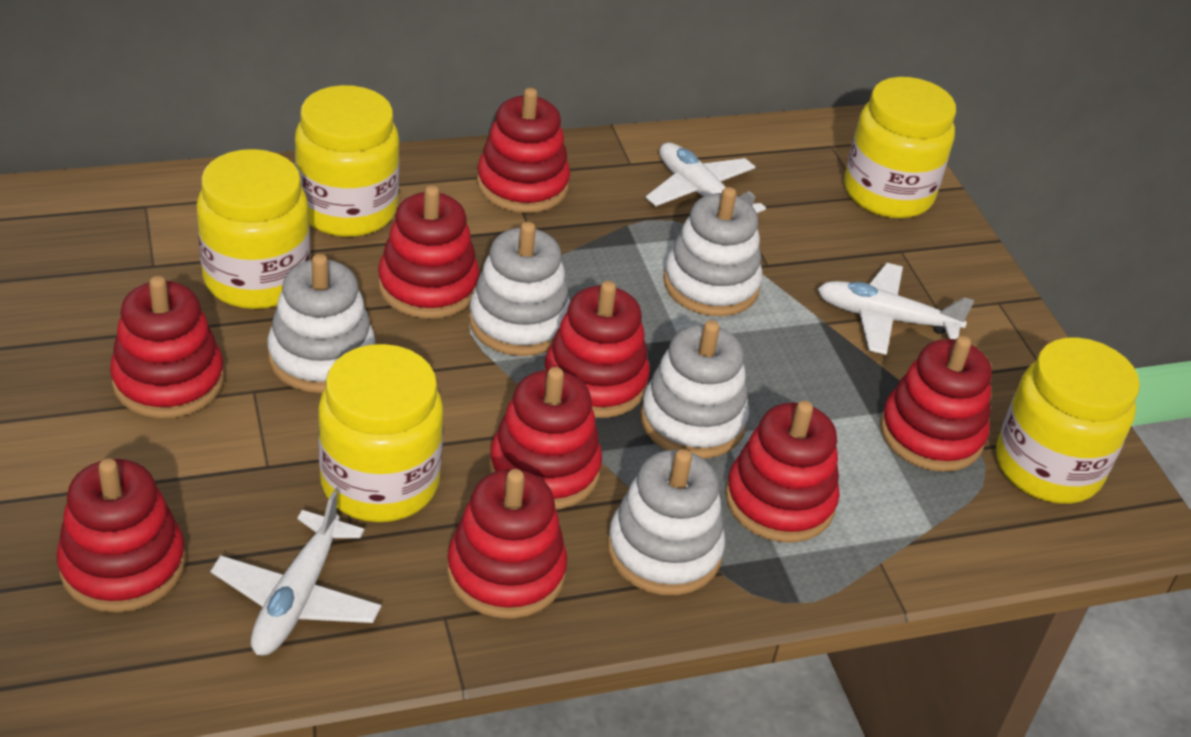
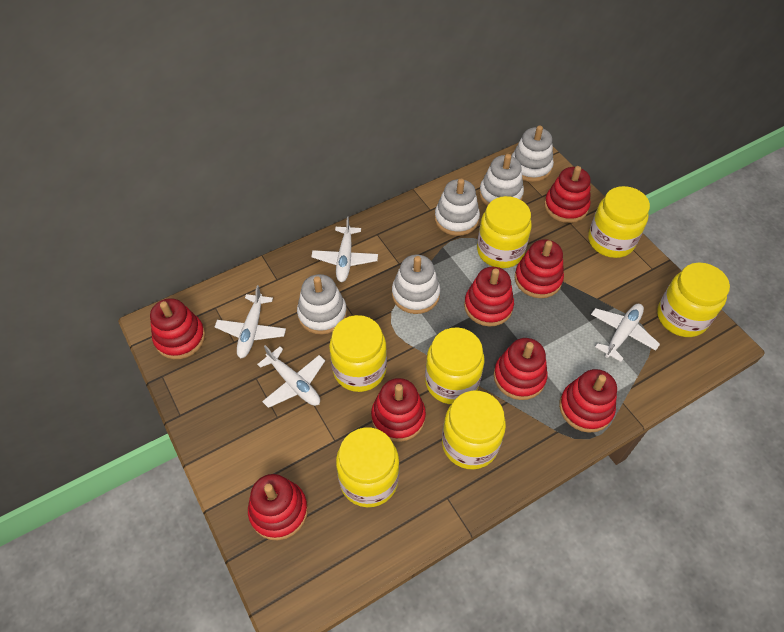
red stacking toy: [56,458,186,613] [110,276,224,418] [378,185,479,319] [447,469,567,619] [477,88,570,213] [489,367,602,510] [544,281,650,418] [725,401,840,542] [880,336,992,472] = 9 -> [150,298,205,359] [248,474,308,540] [371,378,426,442] [464,267,514,327] [494,338,548,400] [515,239,564,298] [544,166,591,223] [559,369,617,433] = 8
white plane: [211,491,382,656] [646,142,766,213] [818,263,974,355] = 3 -> [215,285,286,359] [257,345,325,408] [311,216,378,282] [591,304,660,362] = 4
yellow jar: [197,149,310,309] [295,85,399,237] [318,344,443,522] [844,77,956,218] [996,337,1140,504] = 5 -> [329,315,387,392] [336,427,399,507] [425,327,484,404] [442,391,506,469] [477,196,532,268] [588,186,650,258] [657,263,730,337] = 7

